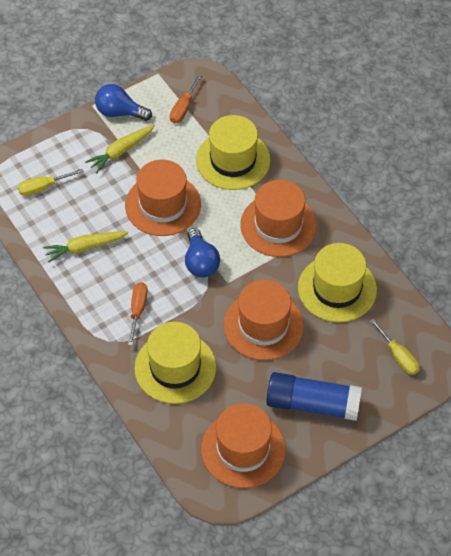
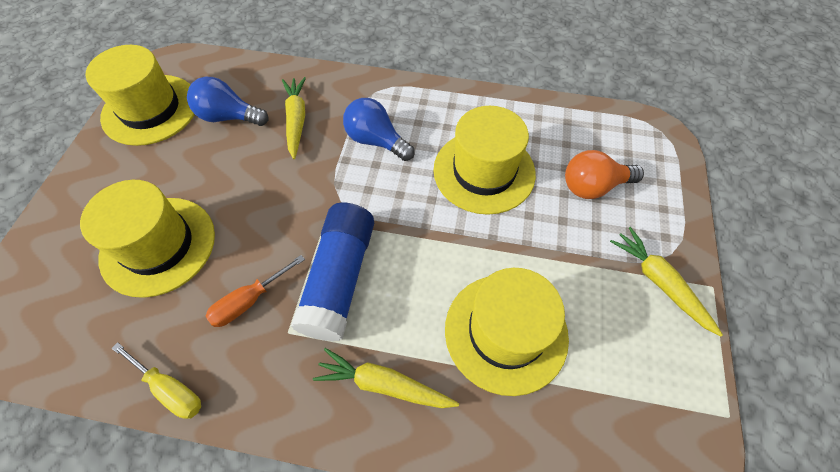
orange hat: [125,160,201,236] [201,403,286,488] [223,280,304,360] [240,180,317,257] = 4 -> none = 0
orange light bulb: none = 0 -> [565,150,644,199] = 1
orange screwdriver: [128,282,148,346] [170,74,202,124] = 2 -> [205,255,305,327] = 1
yellow carrot: [43,231,129,263] [85,124,155,173] = 2 -> [282,77,306,159] [313,348,459,408] [610,227,723,336] = 3
yellow hat: [134,322,216,404] [196,115,270,190] [298,243,377,322] = 3 -> [80,180,215,298] [85,45,195,146] [433,106,536,215] [445,268,569,396] = 4
yellow screwdriver: [18,169,84,196] [370,319,420,375] = 2 -> [111,342,201,419] = 1

